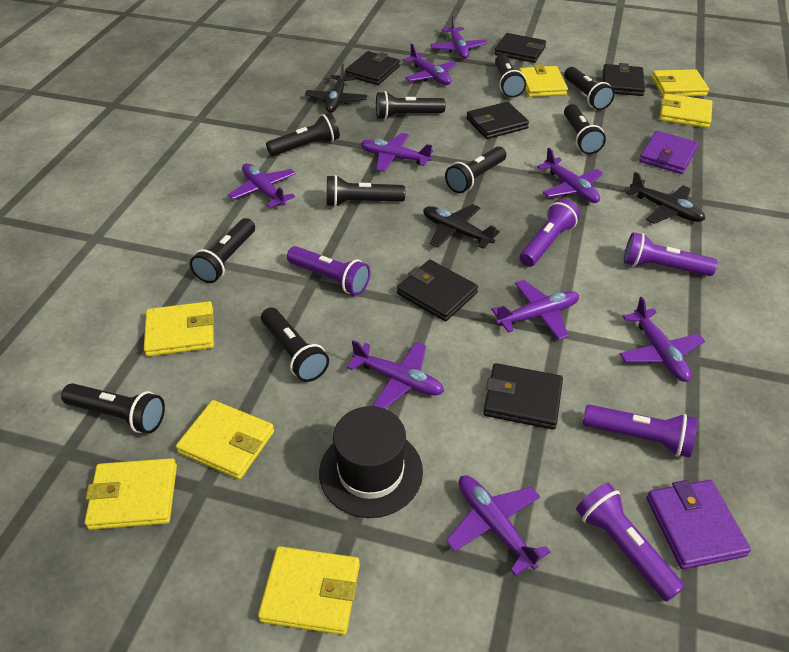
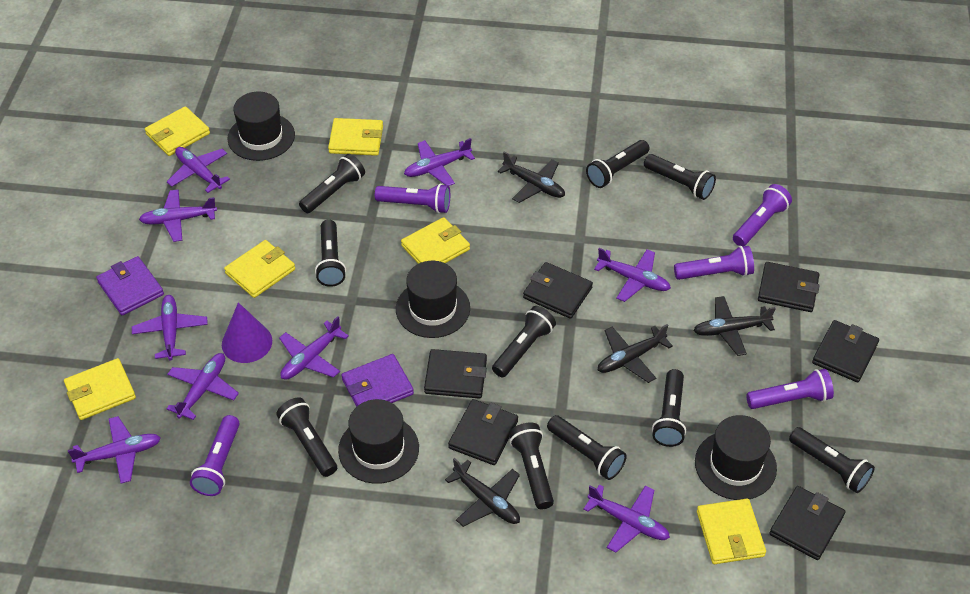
black hat: [319,406,423,518] = 1 -> [227,92,295,161] [338,399,419,484] [396,261,470,338] [695,415,777,500] = 4
black plane: [305,63,368,113] [423,204,500,248] [626,172,705,224] = 3 -> [445,458,520,527] [498,152,565,203] [598,324,673,383] [693,296,776,356] = 4
purple cone: none = 0 -> [222,302,272,363] = 1
yellow wallet: [85,458,177,530] [144,301,214,357] [176,400,274,480] [258,546,360,635] [519,64,568,97] [652,69,709,97] [659,93,712,128] = 7 -> [64,358,136,420] [145,106,210,156] [224,240,295,298] [328,118,383,156] [401,217,470,264] [697,499,766,564] = 6

